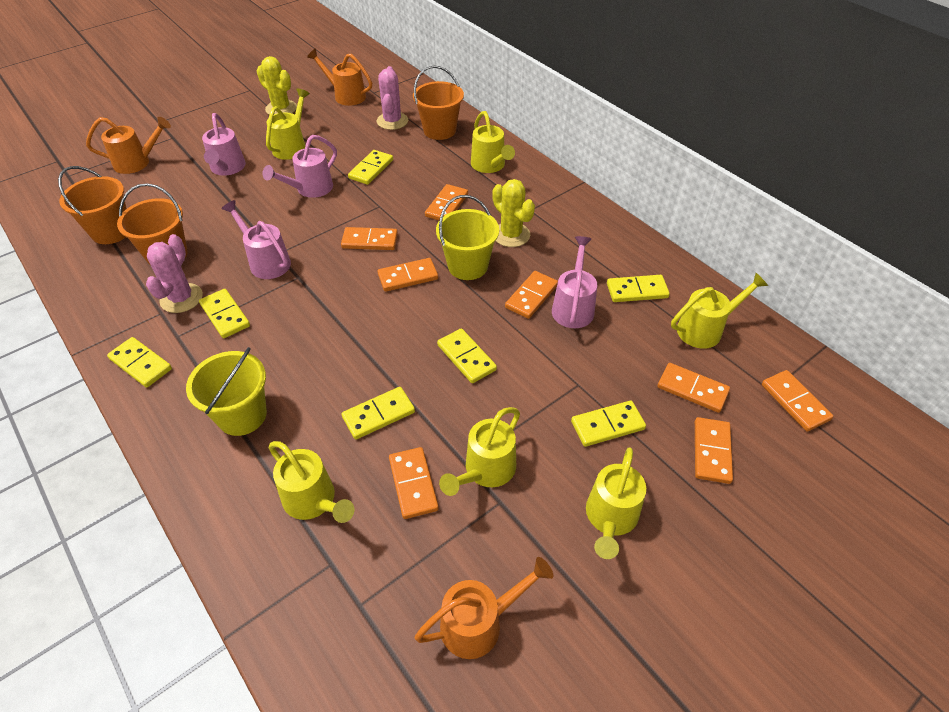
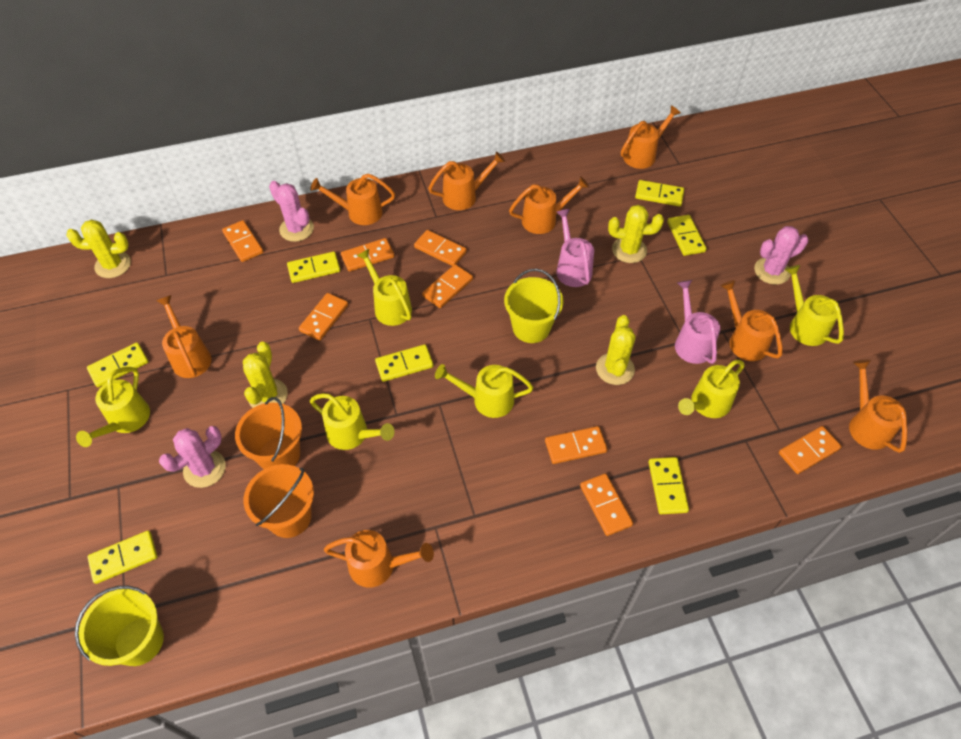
orange bucket: [58,166,127,244] [117,183,188,266] [413,65,464,140] = 3 -> [235,397,302,469] [244,464,314,538] = 2
orange watering can: [86,117,171,174] [307,48,372,106] [415,557,553,659] = 3 -> [156,295,212,378] [310,174,395,225] [324,530,434,587] [428,152,505,210] [509,177,589,234] [621,105,681,169] [720,280,783,361] [849,360,907,453] = 8
pink cactus: [146,234,203,313] [377,66,408,130] = 2 -> [159,426,226,488] [269,181,314,242] [754,226,808,285] = 3
pink watering can: [202,113,246,176] [221,200,291,279] [263,135,337,198] [552,236,597,328] = 4 -> [556,209,594,287] [675,280,720,364] = 2
yellow cactus: [257,56,297,115] [492,179,535,247] = 2 -> [66,220,131,278] [243,342,288,408] [596,315,636,385] [608,205,664,263] = 4

